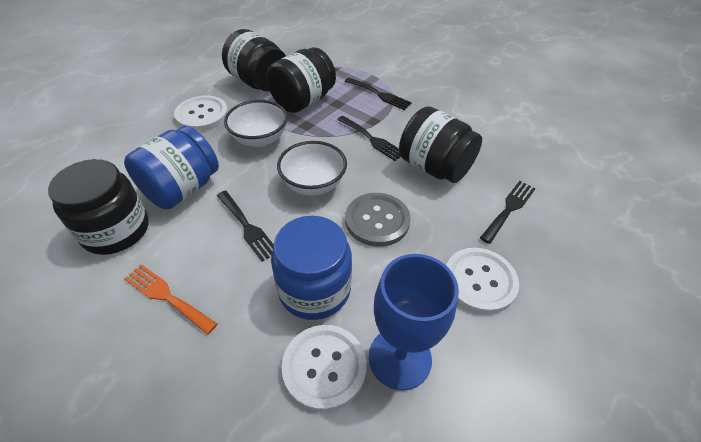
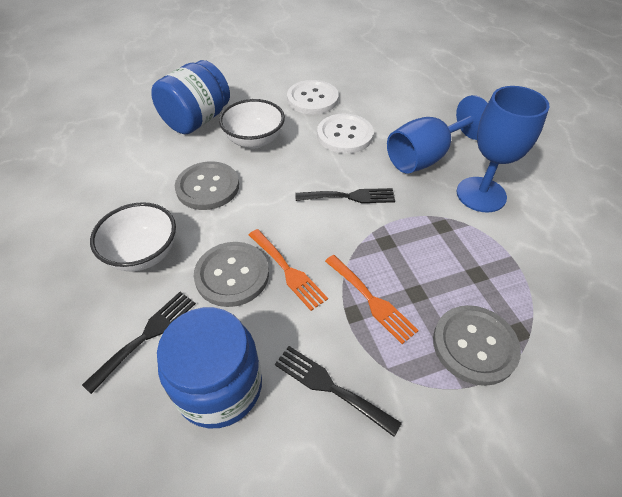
black fork: [217,191,274,261] [337,116,401,161] [345,78,412,110] [480,181,536,244] = 4 -> [82,292,196,394] [275,346,402,437] [295,188,395,203] = 3
black jar: [48,159,149,255] [222,29,286,92] [266,47,336,113] [399,107,482,183] = 4 -> none = 0
blue goblet: [369,254,459,390] = 1 -> [387,95,488,174] [456,86,549,213] = 2
grey button: [345,193,411,247] = 1 -> [175,161,239,210] [194,242,269,307] [433,305,521,386] = 3
orange fork: [124,264,217,335] = 1 -> [249,229,328,311] [325,255,419,344] = 2
white button: [174,96,228,131] [282,325,367,412] [446,248,519,314] = 3 -> [287,80,339,114] [317,113,373,154] = 2

